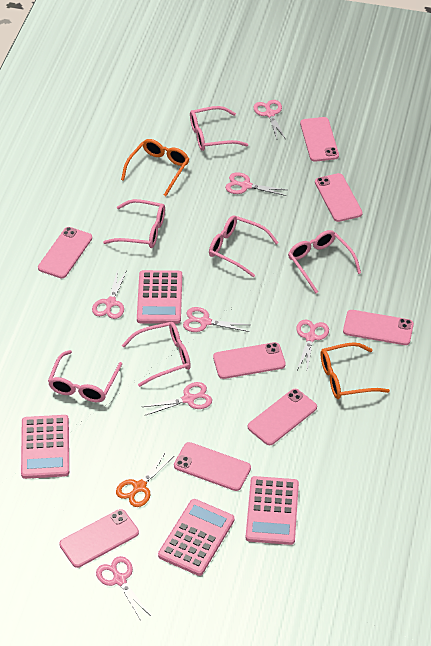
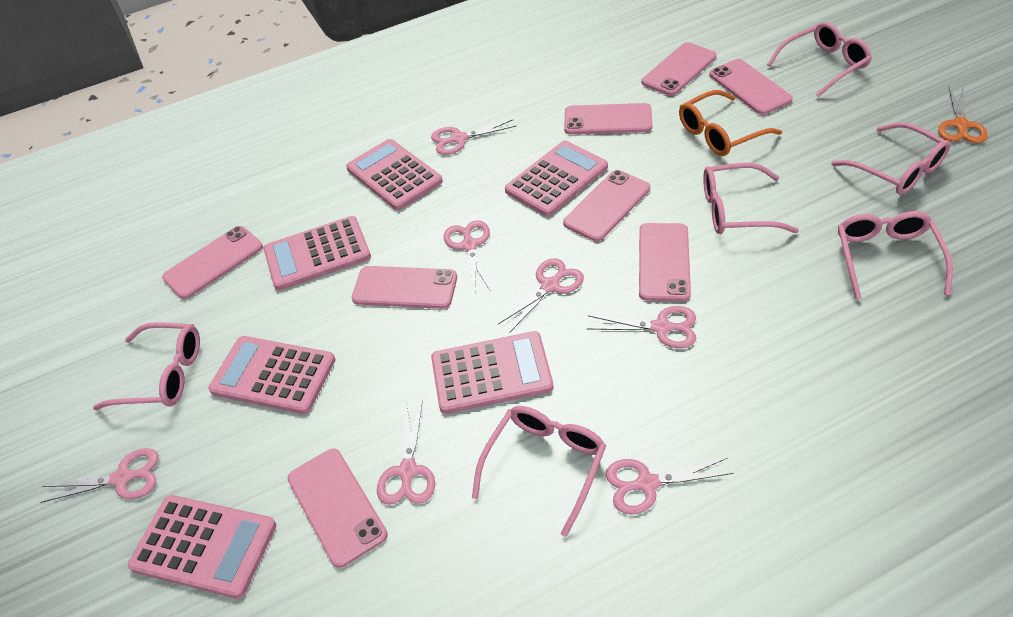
orange glasses: [121,139,189,196] [321,342,390,399] = 2 -> [679,90,782,156] = 1
pink calculator: [21,415,69,479] [137,270,182,324] [158,499,234,576] [246,476,299,545] = 4 -> [128,495,276,599] [208,336,335,414] [263,216,371,290] [346,139,443,210] [431,331,554,414] [505,140,608,217] = 6

